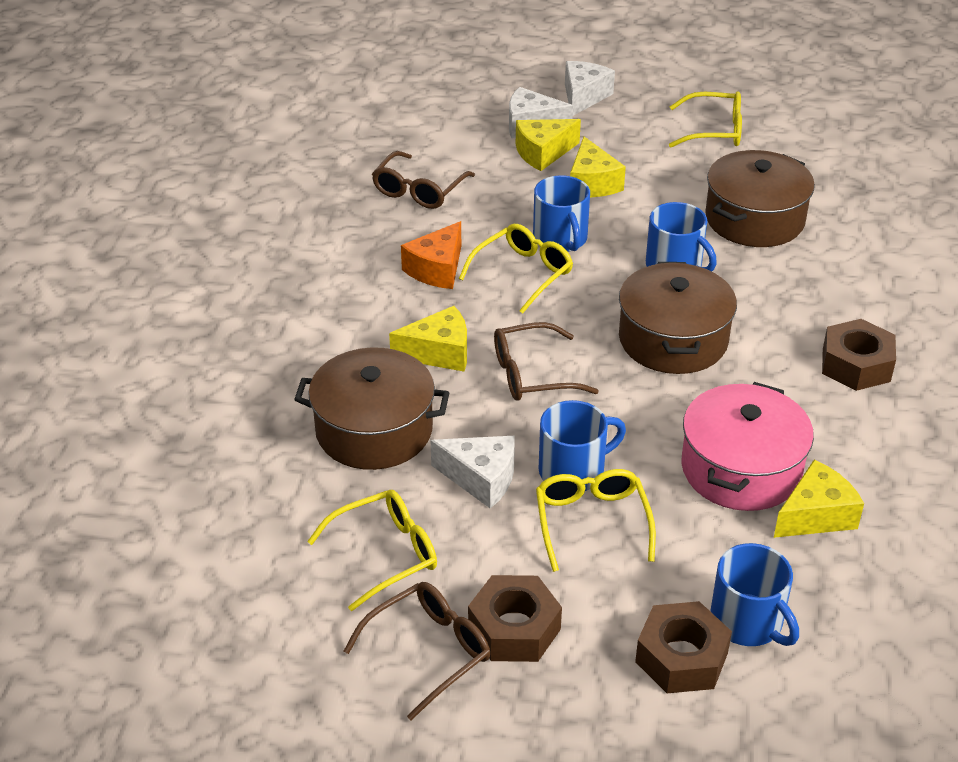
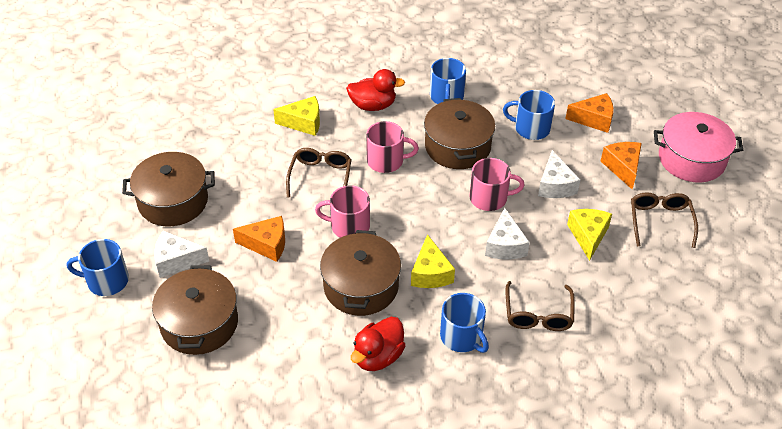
brown nut: [468,575,562,662] [635,601,732,693] [822,319,896,391] = 3 -> none = 0
brown pot: [294,347,449,470] [619,262,737,374] [705,150,815,247] = 3 -> [122,152,215,226] [152,265,238,355] [320,230,401,316] [424,98,495,169] = 4
orange cheese: [401,221,461,289] = 1 -> [233,216,285,262] [565,93,614,133] [601,142,642,189] = 3
pink mug: none = 0 -> [315,185,370,238] [366,121,419,173] [469,158,525,211] = 3
red duck: none = 0 -> [346,69,405,111] [351,317,406,371] = 2
yellow cheese: [389,306,467,372] [516,119,581,171] [570,137,626,197] [774,460,864,538] = 4 -> [273,96,320,136] [411,234,455,288] [567,209,612,261] = 3
yellow glasses: [307,490,437,611] [459,224,573,314] [536,469,656,572] [669,91,742,147] = 4 -> none = 0

